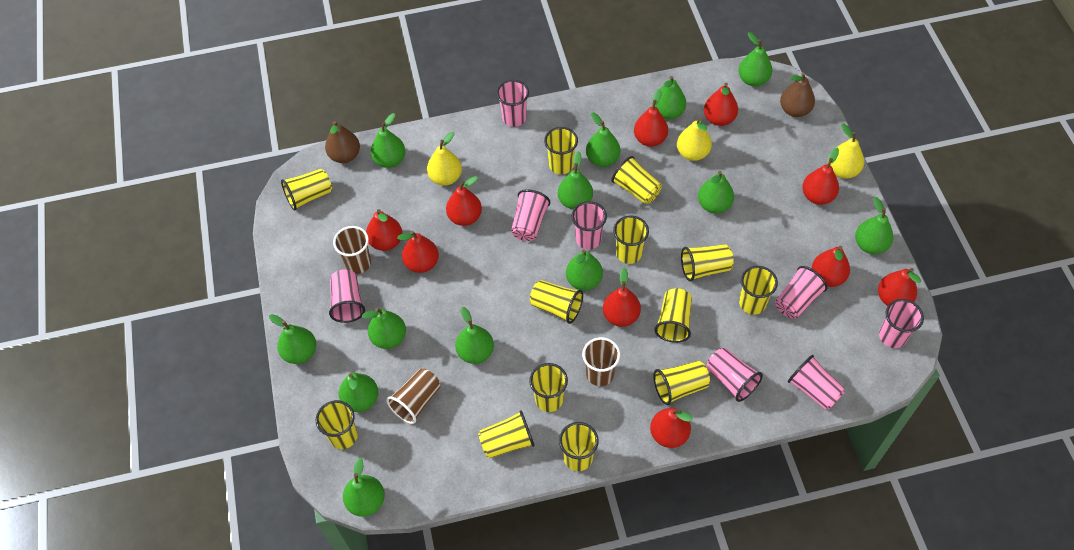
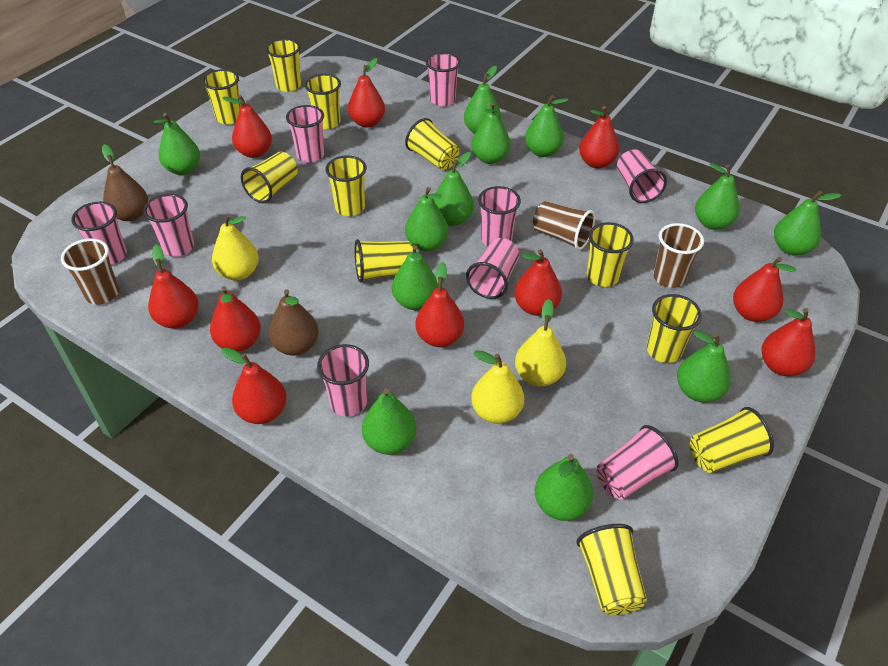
green pear: [269,314,316,364] [339,373,378,412] [343,458,385,517] [362,308,406,349] [371,113,405,168] [455,307,494,364] [558,151,593,209] [566,249,603,291] [586,113,620,167] [652,76,686,119] [698,171,734,213] [738,32,772,86] [855,197,893,254] = 13 -> [153,113,200,175] [362,388,417,455] [392,245,439,310] [405,187,449,251] [434,152,474,226] [464,66,501,134] [472,102,511,164] [525,95,568,157] [535,454,593,521] [677,331,731,403] [695,163,740,230] [774,190,842,256] = 12
pink cup: [329,269,365,323] [496,80,529,127] [511,189,550,241] [572,201,607,249] [707,348,763,402] [775,266,828,319] [788,355,845,410] [879,299,924,348] = 8 -> [71,202,127,265] [143,194,194,257] [286,105,324,163] [317,344,369,416] [426,52,461,107] [466,238,519,299] [478,186,521,246] [597,425,678,500] [617,149,667,203] = 9
yellow cup: [281,169,332,211] [316,400,358,449] [478,410,535,458] [529,363,568,412] [530,280,583,324] [544,127,578,174] [559,422,599,471] [611,156,662,204] [613,215,649,264] [653,361,710,405] [654,288,692,343] [681,244,734,282] [739,266,778,315] = 13 -> [202,69,241,125] [241,152,298,203] [266,39,301,92] [305,74,341,129] [325,155,366,216] [355,239,413,283] [405,118,459,170] [576,524,647,615] [587,222,634,287] [647,294,702,363] [690,407,774,473] = 11

